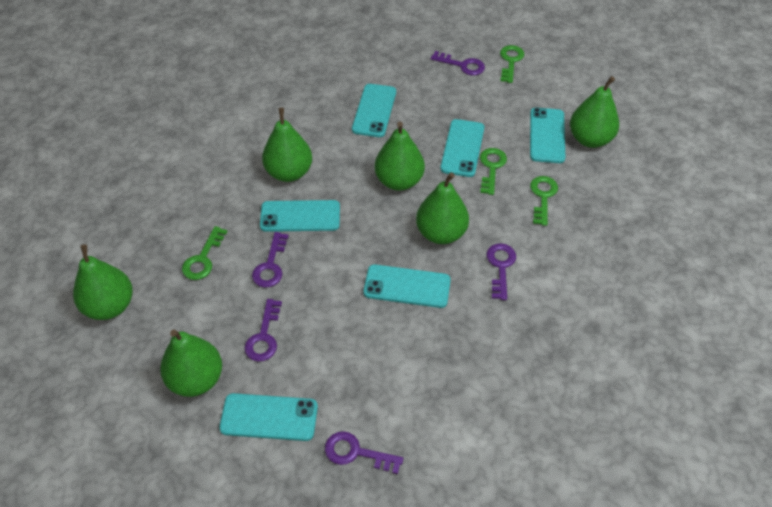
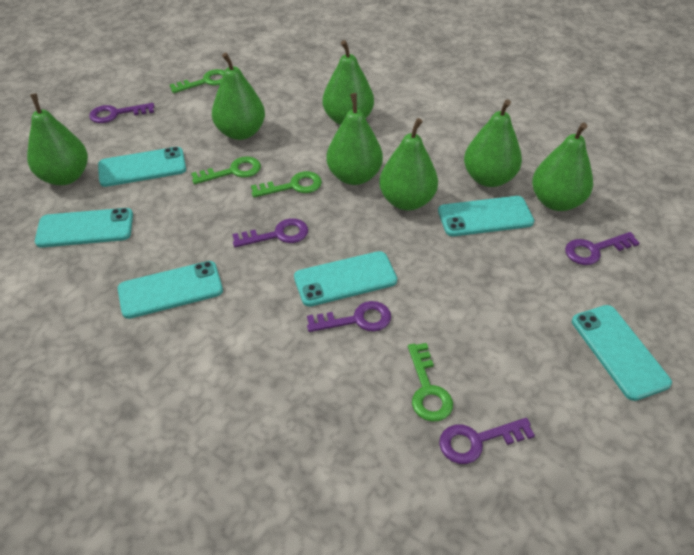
green pear: [73,244,133,320] [160,330,222,397] [262,108,312,182] [375,122,425,191] [416,172,469,244] [570,76,619,148] = 6 -> [27,93,88,185] [212,53,265,140] [323,40,374,125] [326,93,383,185] [379,118,438,210] [464,99,522,187] [532,123,593,211] = 7

